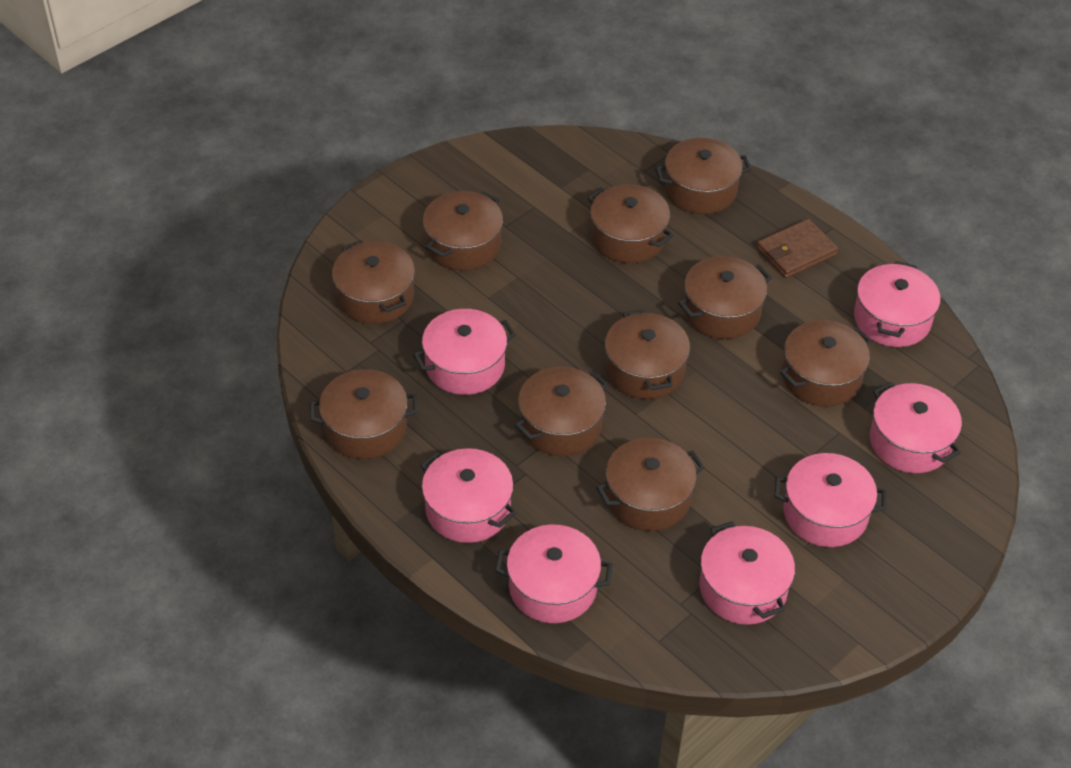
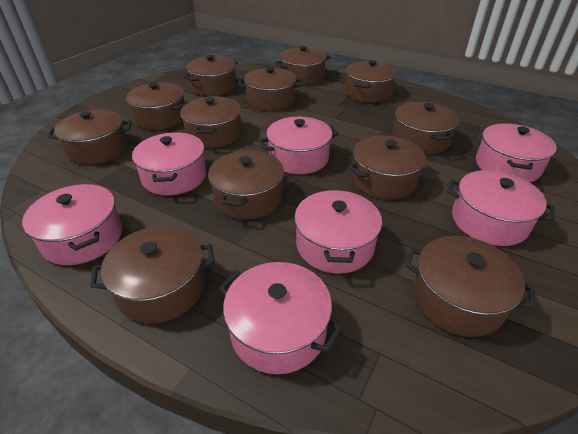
brown pot: [310,369,418,459] [332,240,415,324] [423,191,503,271] [515,367,608,456] [588,184,673,263] [596,438,705,531] [605,309,690,399] [655,138,751,214] [678,256,772,339] [780,320,872,407] = 10 -> [47,109,132,165] [90,226,215,324] [125,82,188,130] [180,96,242,148] [183,55,238,96] [208,150,284,220] [238,67,302,111] [275,46,331,85] [345,60,397,103] [348,136,426,200] [392,102,459,155] [405,236,535,337] = 12
brown wallet: [757,219,838,278] = 1 -> none = 0

